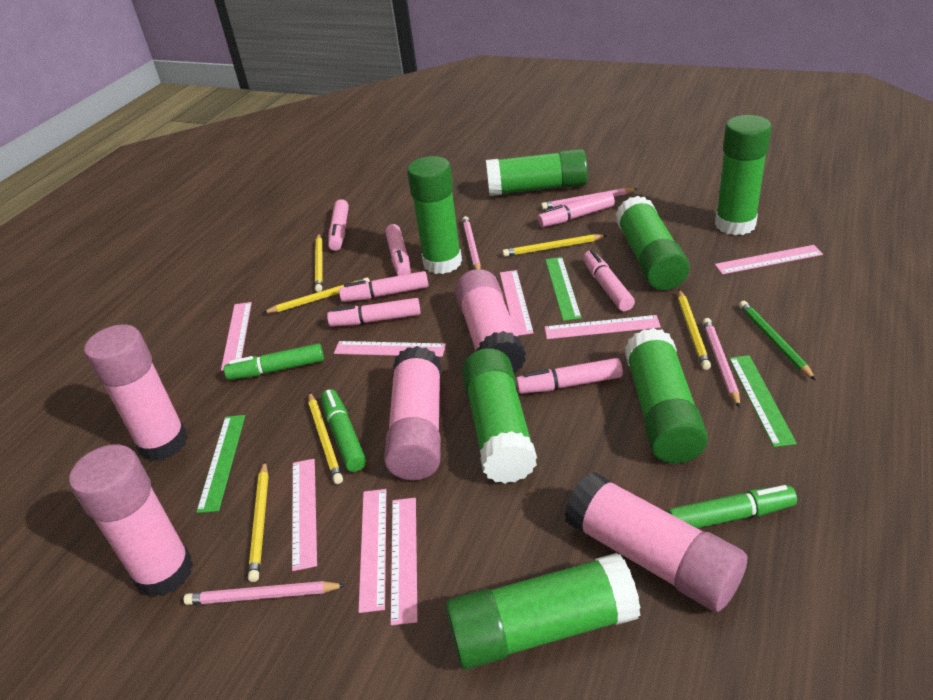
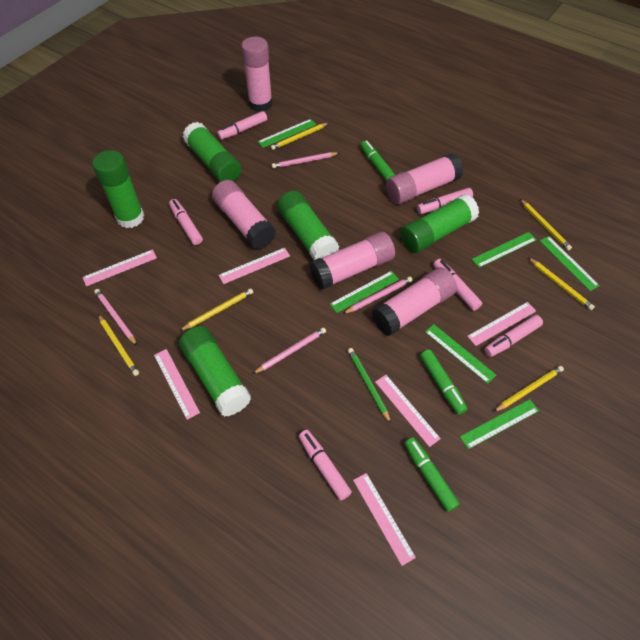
green glue stick: [407,156,462,274] [445,553,641,669] [462,348,537,484] [486,149,588,196] [616,196,690,290] [625,328,708,463] [715,115,772,235] = 7 -> [92,150,144,228] [179,326,251,417] [183,122,241,182] [277,191,340,260] [400,194,479,253] = 5
green ruler: [196,415,245,513] [545,257,582,321] [729,355,797,447] = 3 -> [258,119,316,148] [330,271,399,313] [425,324,496,384] [460,399,539,449] [472,232,537,268] [540,236,600,291] = 6
pink marker: [327,298,421,327] [328,199,349,251] [339,271,428,302] [385,224,411,276] [516,358,623,394] [538,192,615,227] [583,250,635,311] = 7 -> [169,199,203,245] [217,111,267,140] [298,430,352,501] [417,188,473,214] [433,259,482,311] [484,315,543,357] = 6
pink ruler: [221,302,252,371] [292,459,317,571] [334,341,446,357] [358,489,386,613] [391,498,418,625] [500,270,534,336] [545,315,661,339] [715,245,823,274] = 8 -> [82,249,157,286] [154,349,200,420] [219,248,290,284] [353,473,416,566] [375,375,441,447] [467,302,536,346] = 6

